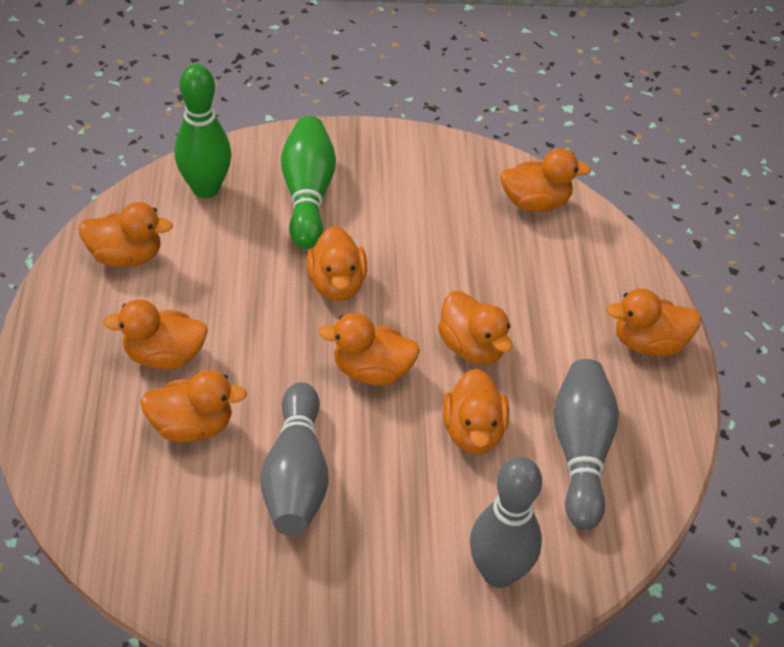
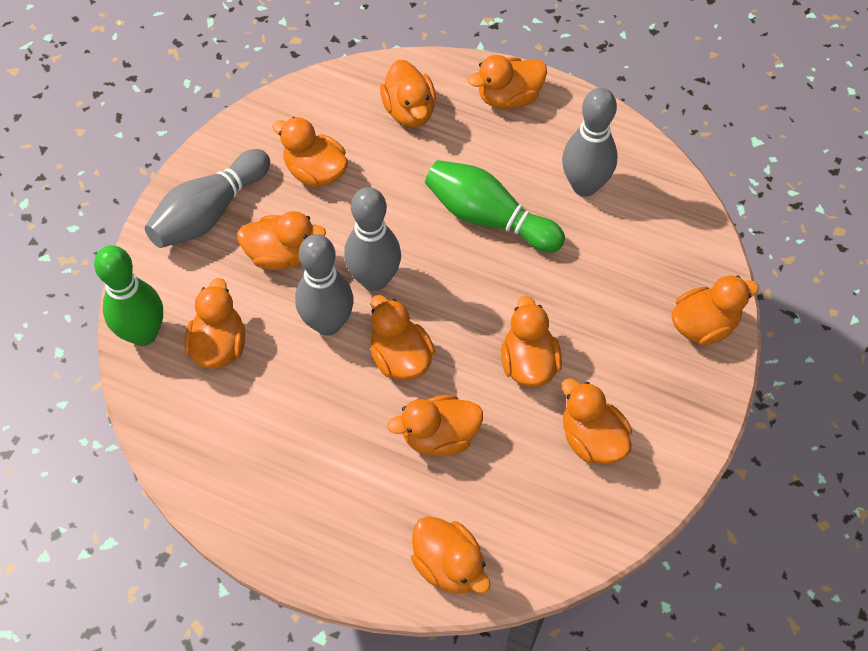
grey bowling pin: [260,382,329,536] [470,457,542,588] [553,359,619,530] = 3 -> [145,149,270,248] [295,234,354,336] [344,187,401,291] [562,88,617,196] = 4
orange duck: [79,202,173,267] [103,299,208,370] [140,370,247,442] [306,226,367,301] [319,313,420,386] [438,291,513,365] [443,369,509,454] [500,148,591,212] [606,288,701,356] = 9 -> [184,278,245,369] [237,211,326,270] [272,117,348,187] [370,295,435,380] [380,60,436,127] [387,395,483,456] [411,516,491,594] [468,55,547,109] [501,296,562,387] [562,378,632,464] [671,275,759,346] = 11

